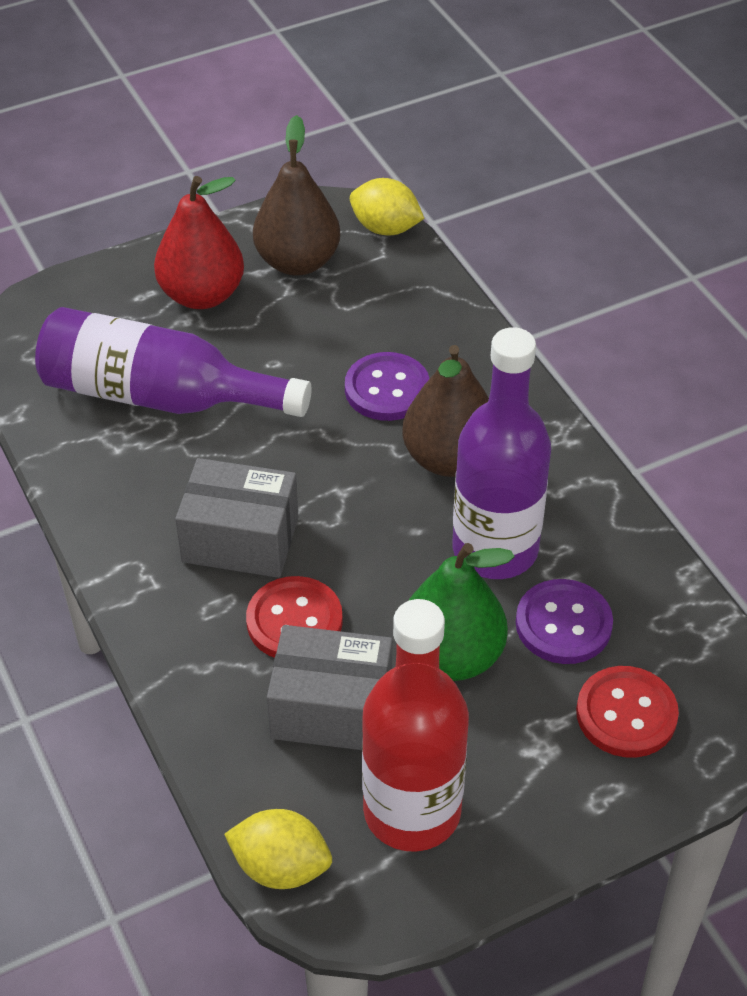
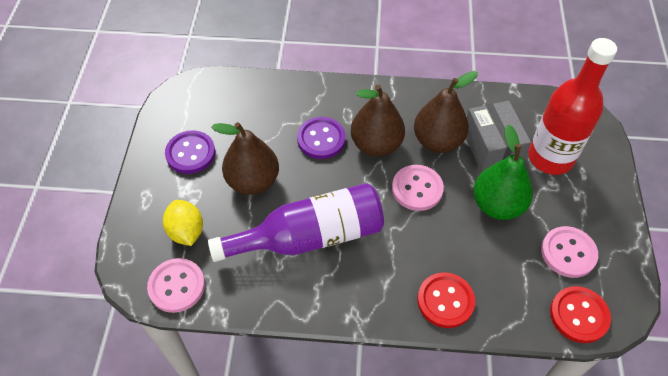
brown pear: [253,115,340,276] [402,345,489,477] = 2 -> [211,122,279,195] [351,84,405,157] [414,71,478,153] = 3
grey box: [175,458,298,578] [267,625,393,750] = 2 -> [466,101,531,173] = 1
pink button: none = 0 -> [147,258,205,313] [392,165,444,211] [541,226,598,278] = 3
purple bottle: [35,307,312,417] [452,327,551,579] = 2 -> [208,183,384,262] = 1
red pear: [154,176,244,309] = 1 -> none = 0
yellow lemon: [224,809,332,889] [350,178,425,235] = 2 -> [163,200,203,246] = 1

